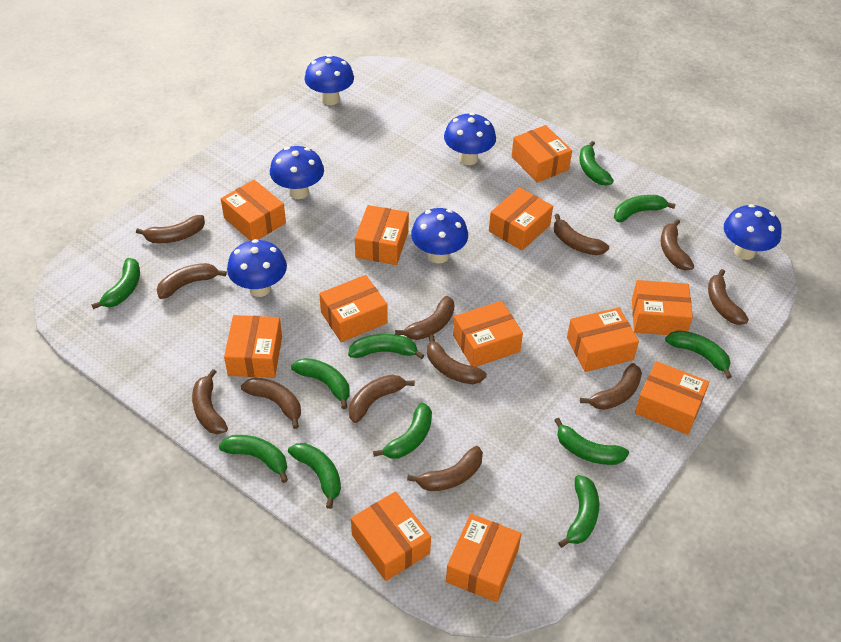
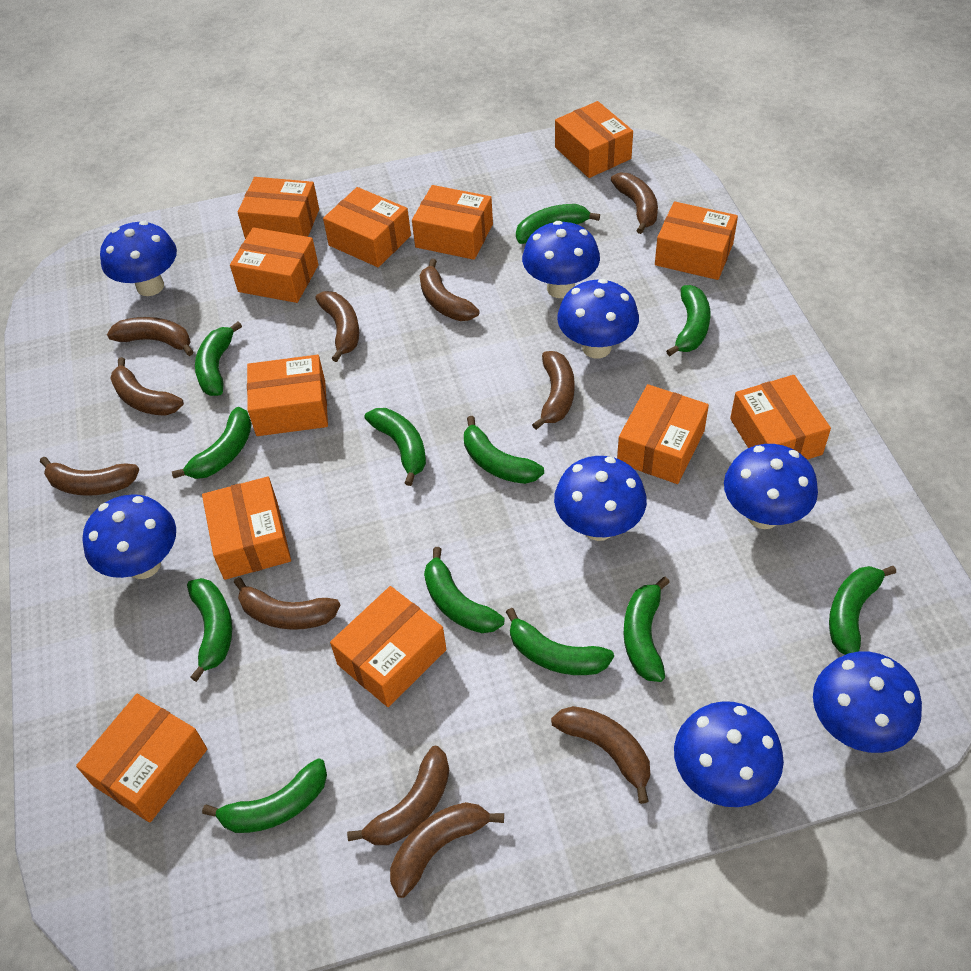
blue mushroom: [227,239,287,297] [270,146,324,199] [305,55,354,105] [411,208,468,264] [444,113,496,165] [724,204,782,260] = 6 -> [83,494,176,579] [100,221,177,296] [522,221,600,298] [554,456,647,541] [557,279,639,358] [674,701,784,807] [724,444,818,529] [813,651,922,753] = 8
brown banana: [136,215,205,243] [157,263,227,299] [192,369,228,434] [241,378,301,429] [349,375,415,423] [395,296,454,340] [407,446,483,491] [427,334,487,384] [554,214,609,255] [580,363,642,410] [661,219,694,270] [708,269,749,325] = 12 -> [40,457,140,496] [107,317,194,356] [110,357,184,416] [234,577,340,630] [315,291,359,362] [347,746,449,845] [390,802,504,898] [420,259,479,321] [532,351,575,430] [551,706,650,804] [611,173,658,234] = 11
green banana: [91,258,140,309] [219,435,288,483] [288,443,341,509] [291,358,350,409] [348,334,424,359] [373,403,432,459] [554,418,629,465] [558,475,599,548] [579,141,614,186] [614,195,676,222] [665,330,732,379] = 11 -> [172,407,252,479] [187,578,232,682] [195,322,242,396] [202,758,327,833] [365,408,426,486] [424,547,504,633] [464,416,544,484] [506,608,614,675] [516,204,600,244] [624,577,670,682] [666,285,710,356] [829,566,896,655] = 12

